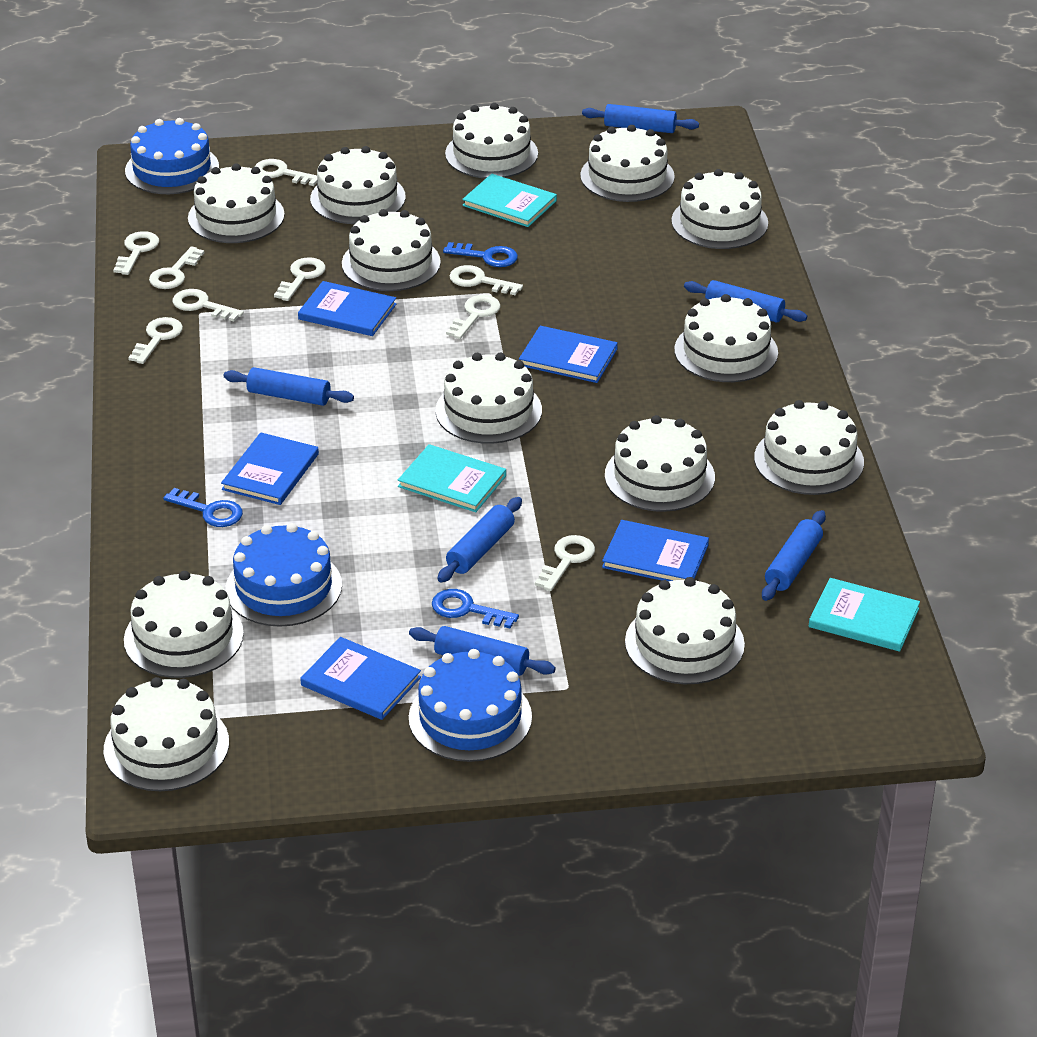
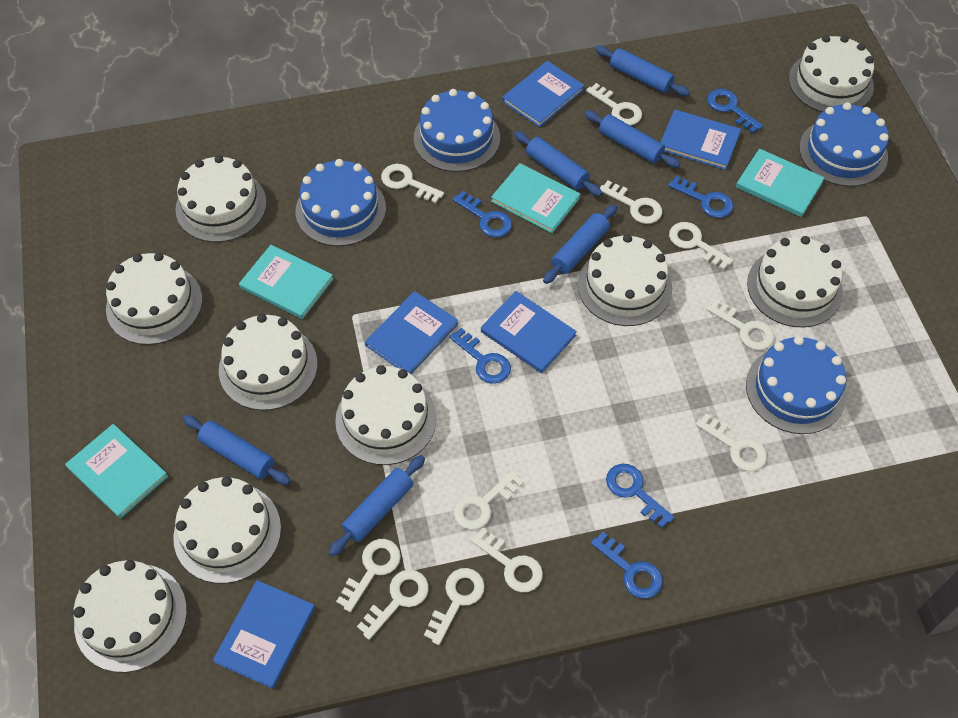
blue cake: [125,118,219,194] [226,523,342,627] [409,649,532,762] = 3 -> [296,159,386,246] [414,89,500,172] [746,336,847,434] [799,102,889,187] = 4
blue key: [163,488,243,527] [432,589,519,629] [443,242,518,267] = 3 -> [449,328,511,384] [453,191,512,237] [591,532,663,599] [606,464,674,528] [668,176,733,218] [707,89,763,133] = 6
turquoise book: [398,444,506,512] [462,174,557,227] [809,578,920,652] = 3 -> [65,424,168,519] [239,245,333,319] [491,163,580,233] [736,149,825,217] = 4
white cake: [104,677,229,791] [124,571,244,678] [188,163,285,243] [310,146,406,224] [342,209,441,291] [435,353,542,444] [445,103,538,178] [580,125,675,202] [605,415,715,512] [625,577,745,684] [672,169,768,249] [674,294,778,382] [754,400,864,495] = 13 -> [73,560,187,673] [106,252,202,345] [173,476,281,583] [176,155,267,242] [219,314,318,410] [335,365,437,465] [578,234,672,326] [747,236,843,327] [789,35,874,112] = 9
white key: [113,231,159,275] [128,317,183,364] [149,246,204,289] [173,289,244,322] [255,159,317,186] [274,257,326,301] [446,295,500,339] [450,265,523,295] [535,535,595,591] = 9 -> [336,539,401,612] [357,569,429,640] [381,164,444,203] [424,568,485,645] [453,470,524,530] [470,528,543,592] [586,83,642,126] [600,180,662,224] [669,222,733,270] [696,413,767,471] [706,299,774,350] = 11

